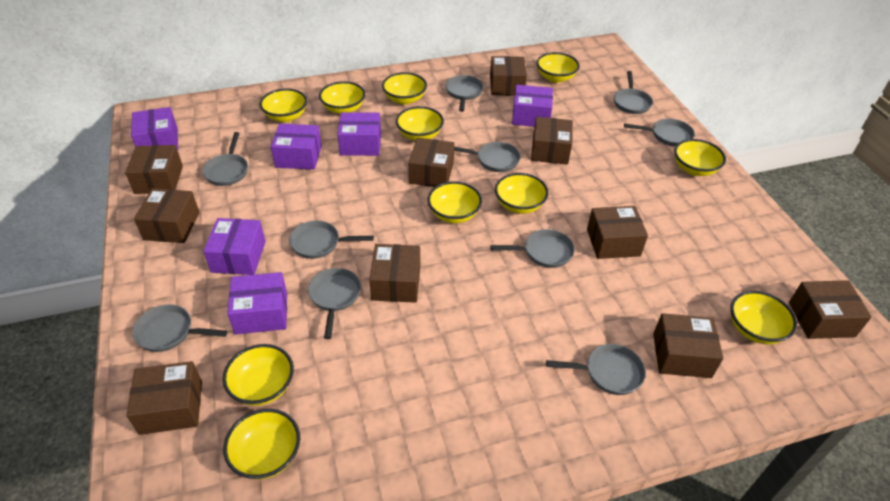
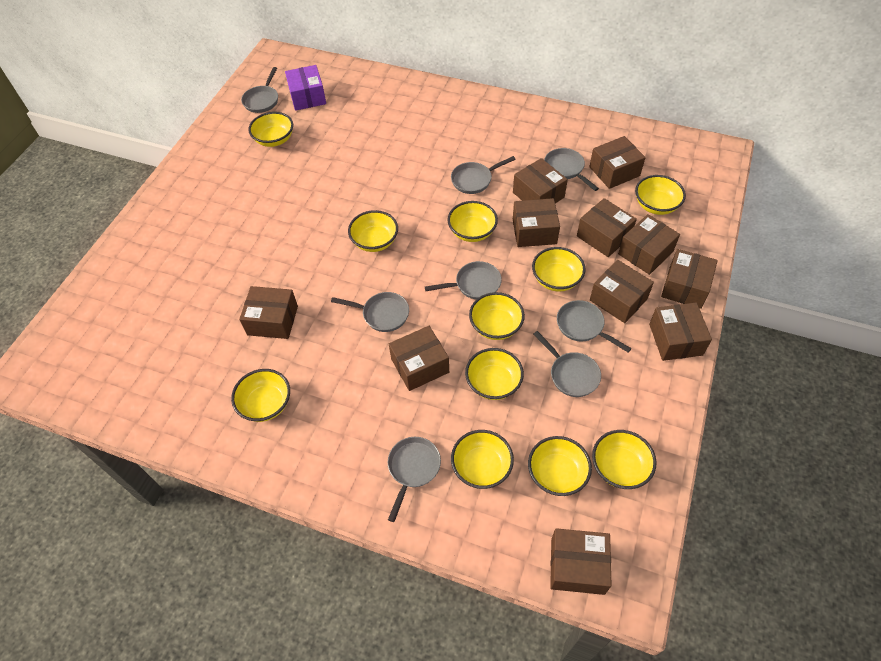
brown box: [125,145,183,194] [126,361,202,435] [134,188,200,243] [369,244,420,303] [408,137,454,187] [490,56,527,96] [531,117,573,165] [587,206,648,259] [653,313,723,378] [789,280,872,339] = 10 -> [239,286,298,339] [389,326,449,391] [513,158,568,203] [513,198,560,247] [550,528,612,595] [577,198,637,257] [589,136,645,189] [590,260,654,323] [618,214,680,275] [649,303,712,361] [661,249,718,309] = 11
grey pan: [133,304,227,352] [202,132,248,186] [289,221,374,259] [308,268,361,339] [445,75,483,112] [454,142,521,172] [490,229,575,268] [546,344,646,395] [614,71,653,114] [624,119,695,146] = 10 -> [241,67,278,113] [331,292,409,332] [388,437,441,522] [425,261,502,299] [451,156,516,194] [533,331,601,397] [544,148,599,191] [557,300,632,353] = 8
purple box: [131,107,178,151] [203,218,266,275] [227,272,287,334] [271,124,322,170] [337,112,381,156] [512,85,553,127] = 6 -> [285,65,326,111] = 1

